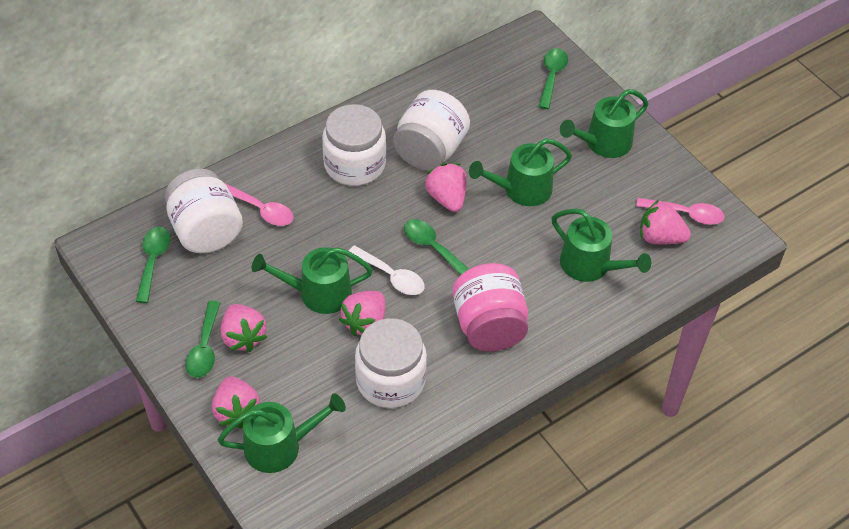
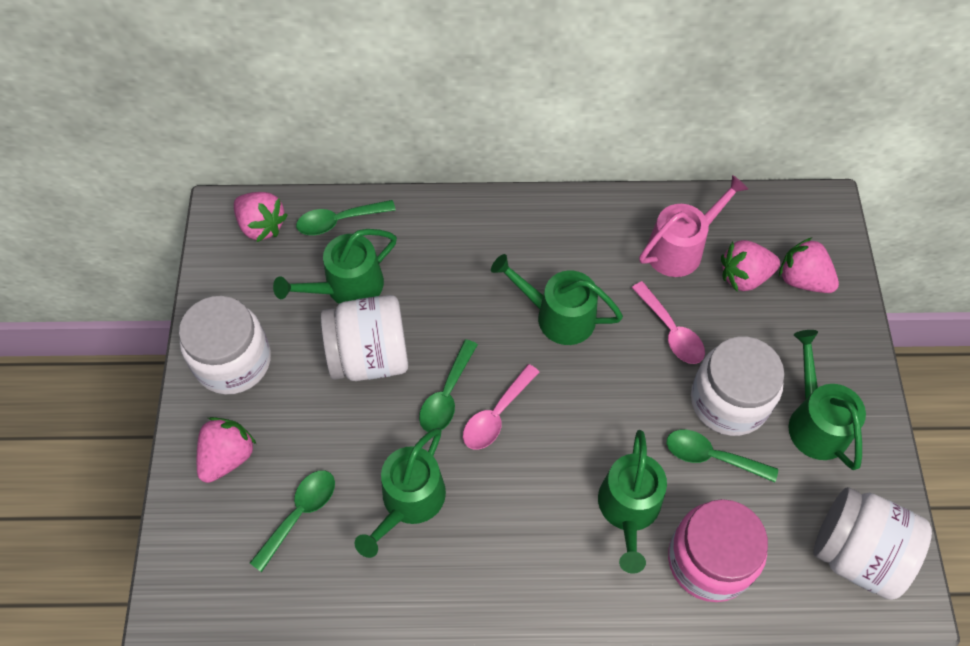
pink strawberry: [212,376,260,429] [221,304,267,352] [339,291,385,336] [424,163,467,212] [640,200,691,244] = 5 -> [197,417,256,483] [234,192,288,242] [721,240,780,291] [779,237,839,293] = 4
pink watering can: none = 0 -> [639,175,748,277] = 1
white spoon: [349,245,425,295] = 1 -> none = 0

